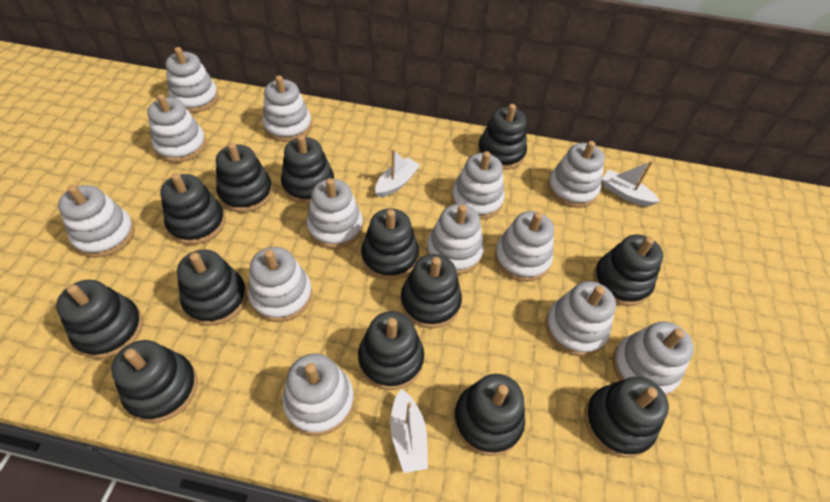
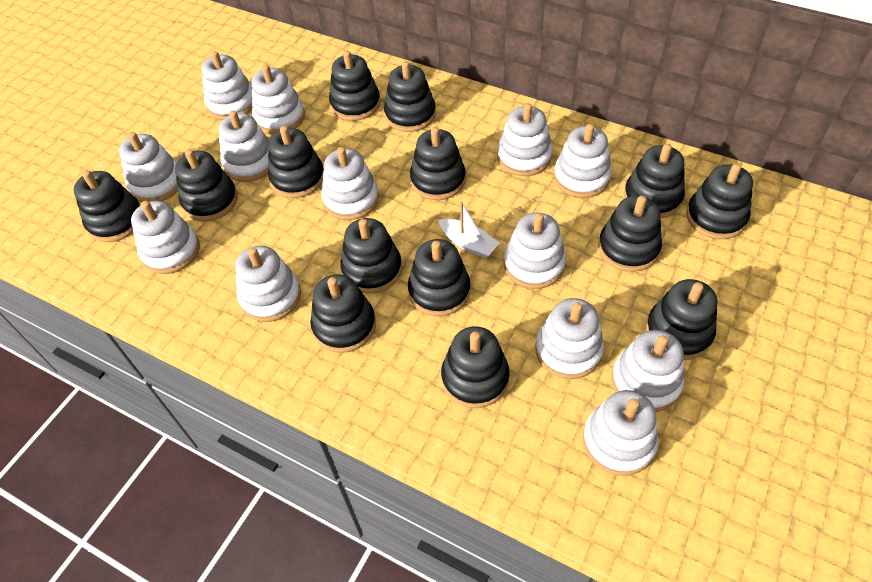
black stacking toy: [56,280,143,359] [111,340,198,423] [160,173,225,245] [177,250,247,326] [216,142,273,213] [281,135,334,204] [358,311,424,390] [361,208,419,280] [401,254,462,329] [453,374,525,456] [477,104,527,170] [584,377,669,458] [593,235,663,306] = 13 -> [74,170,140,242] [175,149,238,222] [268,126,324,198] [310,274,376,353] [329,51,381,121] [340,218,402,294] [384,61,436,132] [408,239,470,316] [410,127,466,200] [441,326,510,408] [598,196,662,272] [624,144,685,219] [646,279,717,360] [686,163,753,239] = 14
white boat: [375,149,420,198] [390,389,428,473] [602,161,660,206] = 3 -> [438,201,499,258] = 1

